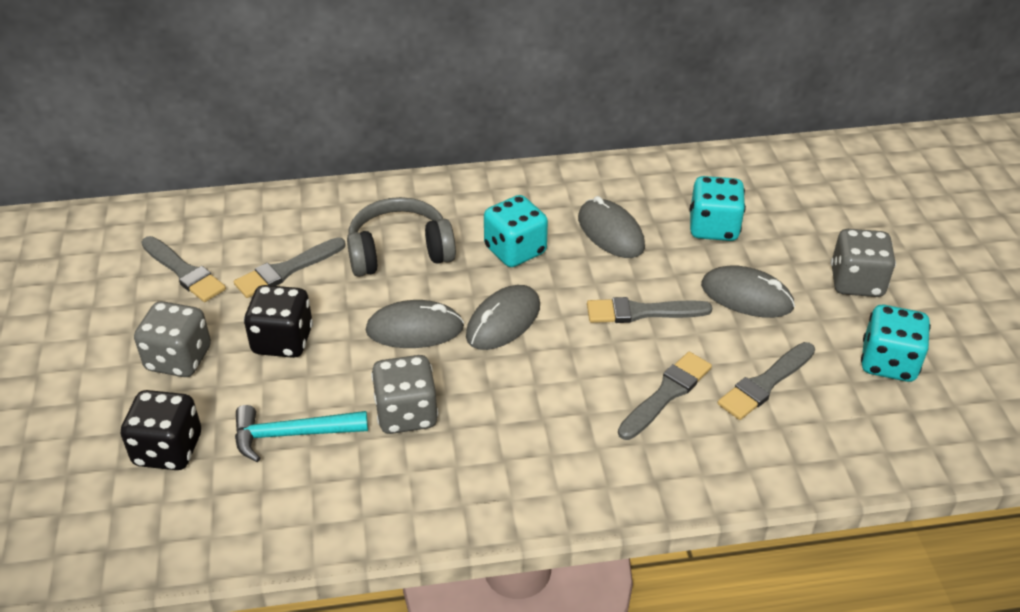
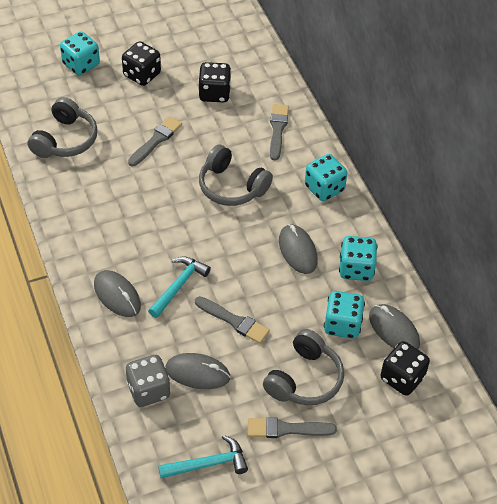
black dice: [121,390,201,470] [244,285,313,358] = 2 -> [122,41,161,86] [198,62,231,102] [380,341,430,396] = 3
grey brush: [141,236,226,302] [234,237,346,298] [587,297,712,323] [618,352,712,440] [718,342,815,420] = 5 -> [128,116,182,166] [195,296,270,344] [248,417,337,438] [270,104,289,161] = 4
grey dice: [134,301,211,377] [371,355,438,434] [831,229,896,297] = 3 -> [126,355,171,407] = 1
grey headphones: [347,197,456,277] = 1 -> [28,97,98,158] [199,145,273,206] [263,329,344,405] = 3
turquoise dice: [484,195,548,267] [690,176,746,241] [861,305,931,382] = 3 -> [60,31,100,76] [305,154,347,201] [324,291,365,339] [339,236,377,281] = 4
turquoise hammer: [235,405,368,462] = 1 -> [148,256,211,318] [158,435,248,478] = 2

